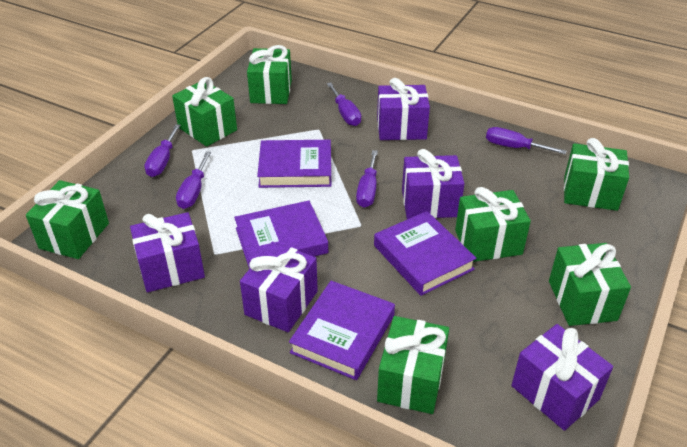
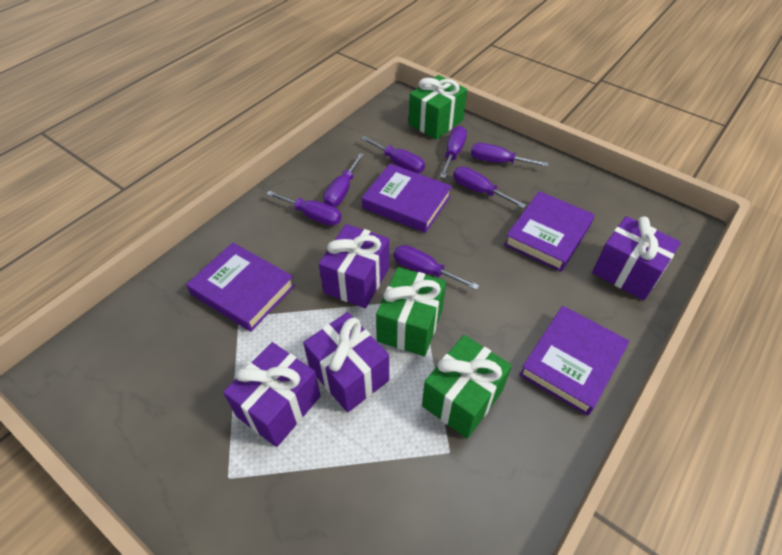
green gift: [26,180,109,259] [172,77,237,147] [247,45,292,104] [377,316,449,414] [455,187,531,262] [549,243,631,326] [564,138,629,211] = 7 -> [376,267,446,356] [409,75,467,140] [422,335,512,439] = 3
purple gift: [130,212,205,292] [240,242,318,332] [377,78,430,140] [402,149,465,219] [511,324,613,431] = 5 -> [223,342,321,447] [303,312,389,413] [319,224,389,308] [592,216,681,300] = 4
purple screwdriver: [144,124,181,177] [176,151,212,209] [327,82,361,126] [356,150,378,208] [486,127,566,154] = 5 -> [266,191,341,226] [323,153,364,207] [361,136,425,173] [394,245,479,290] [440,126,467,178] [453,167,526,209] [471,143,549,167] = 7

